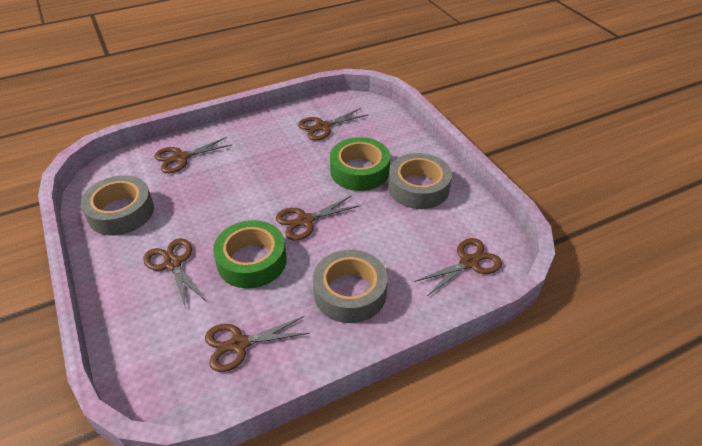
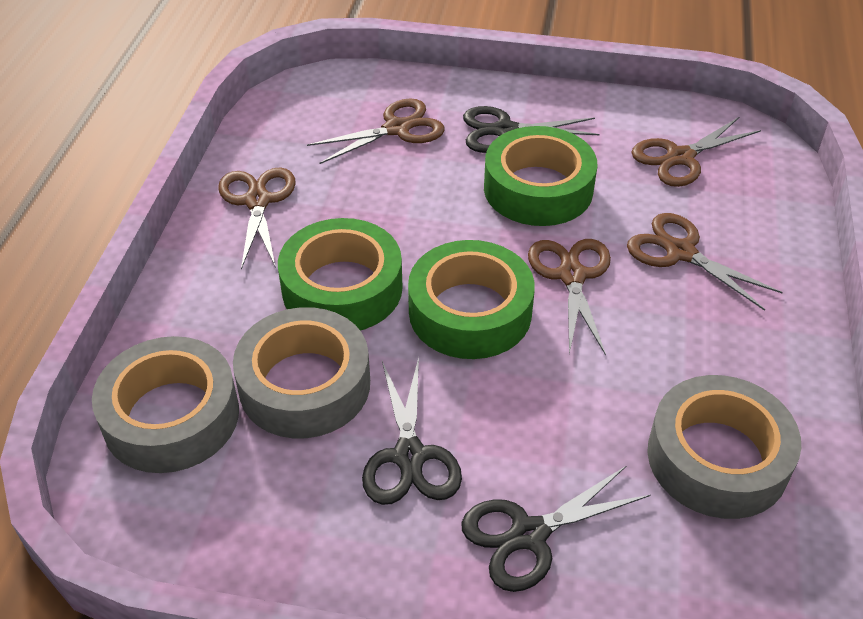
black scissors: none = 0 -> [362,357,462,505] [461,465,651,592] [463,106,600,153] = 3
brown scissors: [143,238,206,309] [154,137,232,173] [205,316,310,372] [276,196,359,241] [298,108,368,140] [415,238,502,295] = 6 -> [218,167,296,269] [307,98,445,164] [528,239,611,356] [627,213,783,311] [631,117,761,187] = 5
green tape: [213,220,287,288] [330,137,390,191] = 2 -> [278,218,403,331] [408,240,535,359] [484,126,598,226] = 3

